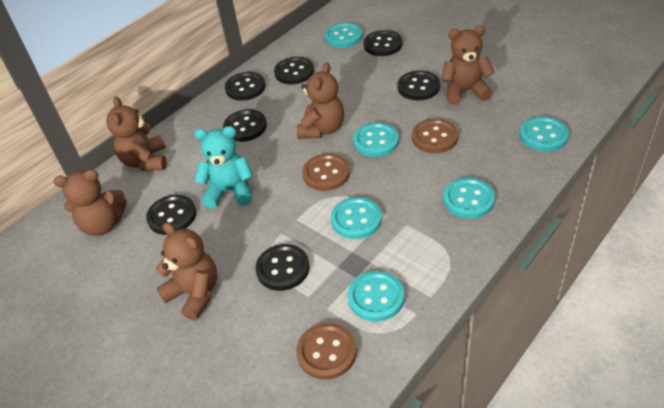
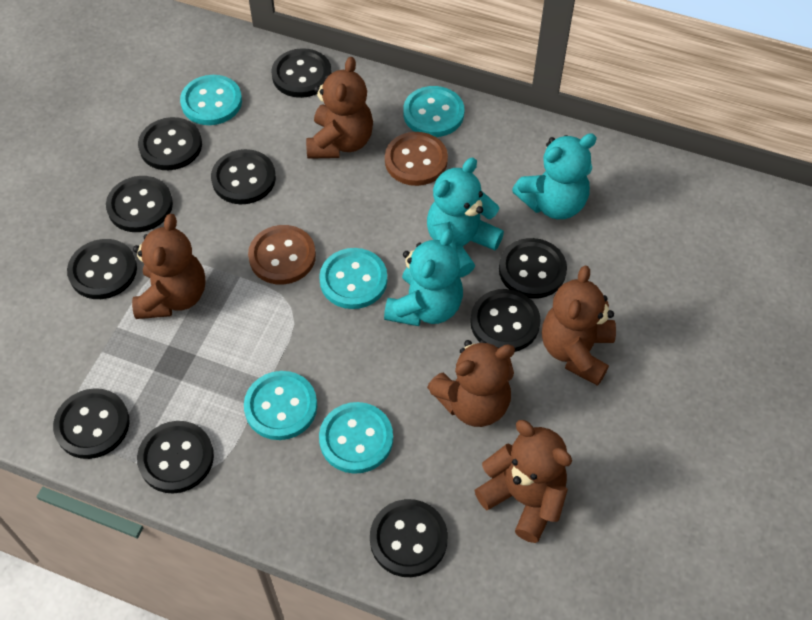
black button: [146,195,196,235] [223,109,267,142] [225,72,266,101] [255,244,310,291] [274,57,314,84] [363,30,403,56] [398,71,440,101] = 7 -> [53,388,129,459] [67,239,137,299] [106,176,173,232] [137,421,214,494] [138,117,202,170] [211,149,276,204] [271,48,332,98] [370,499,448,577] [470,289,541,352] [499,238,567,299] = 10
brown button: [296,323,357,379] [302,154,350,191] [412,119,458,153] = 3 -> [248,225,316,285] [385,132,448,186] = 2
turquoise button: [325,23,363,48] [331,197,382,239] [348,271,404,322] [353,122,399,157] [443,178,495,219] [520,116,569,152] = 6 -> [180,75,242,125] [244,371,317,440] [319,248,387,309] [319,402,393,474] [403,86,464,137] = 5
turquoise teddy bear: [194,126,253,209] = 1 -> [384,229,463,326] [427,158,504,277] [512,133,597,219] = 3

